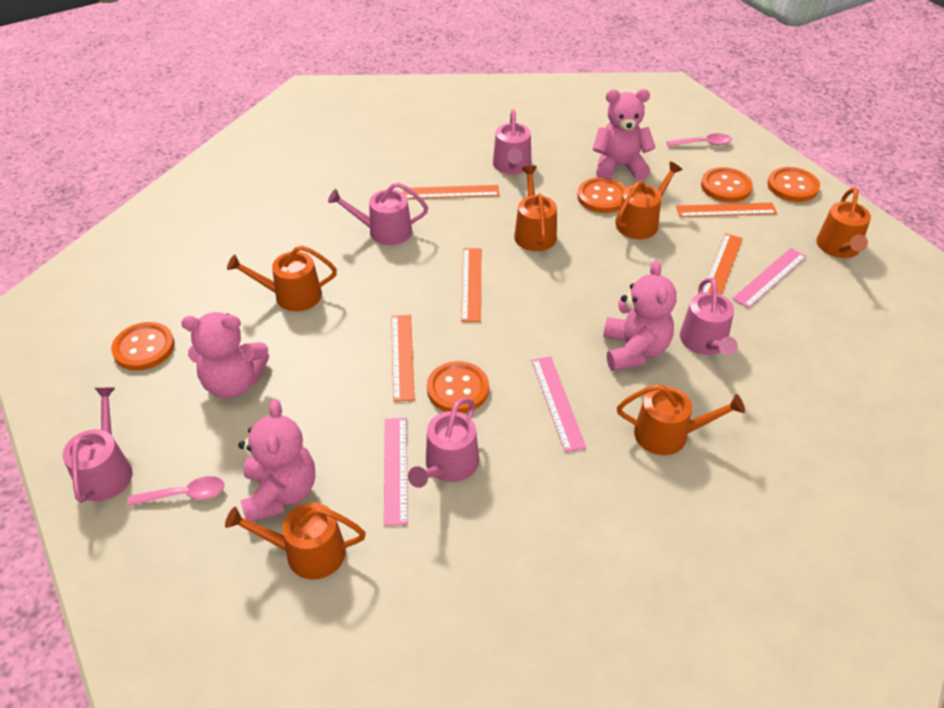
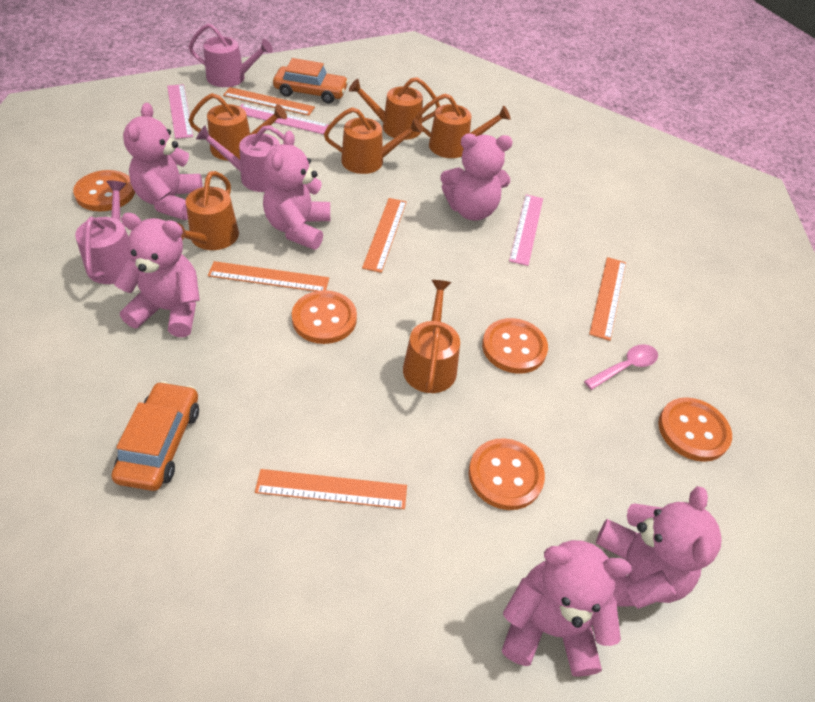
orange car: none = 0 -> [111,381,199,491] [273,58,349,104] = 2
pink spoon: [128,476,224,506] [667,133,732,147] = 2 -> [584,344,658,390] = 1
pink teddy bear: [181,312,269,399] [238,399,315,522] [592,89,656,180] [603,260,677,371] = 4 -> [114,213,200,337] [123,103,203,220] [263,131,330,250] [440,134,513,221] [502,540,632,677] [596,486,722,609] = 6
pink watering can: [63,388,132,503] [328,182,428,245] [408,398,479,488] [493,109,532,174] [680,278,738,356] = 5 -> [75,180,133,284] [189,23,273,87] [196,125,284,192] = 3

